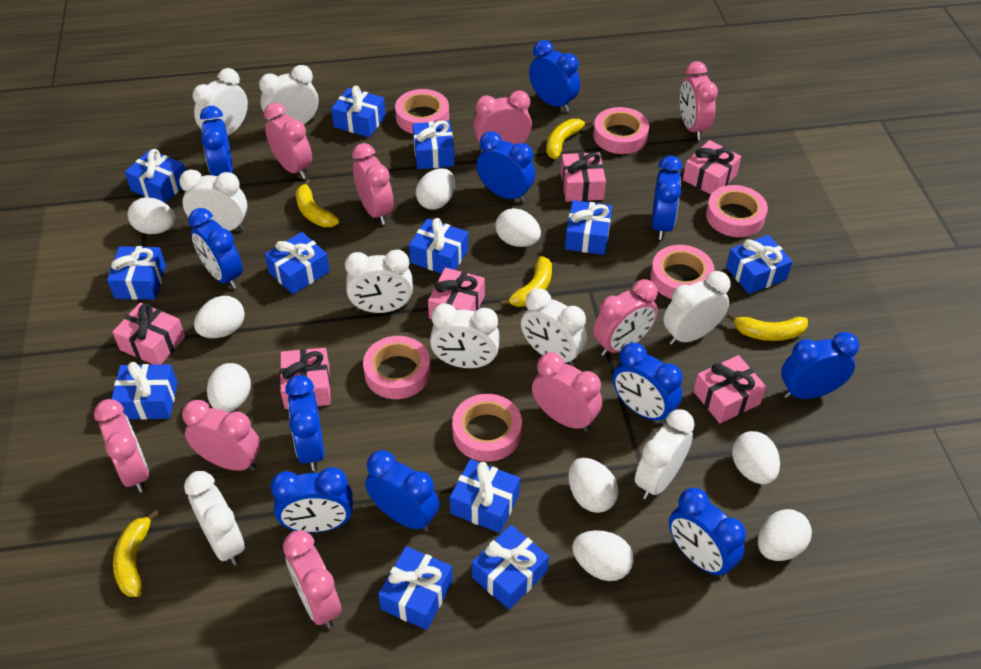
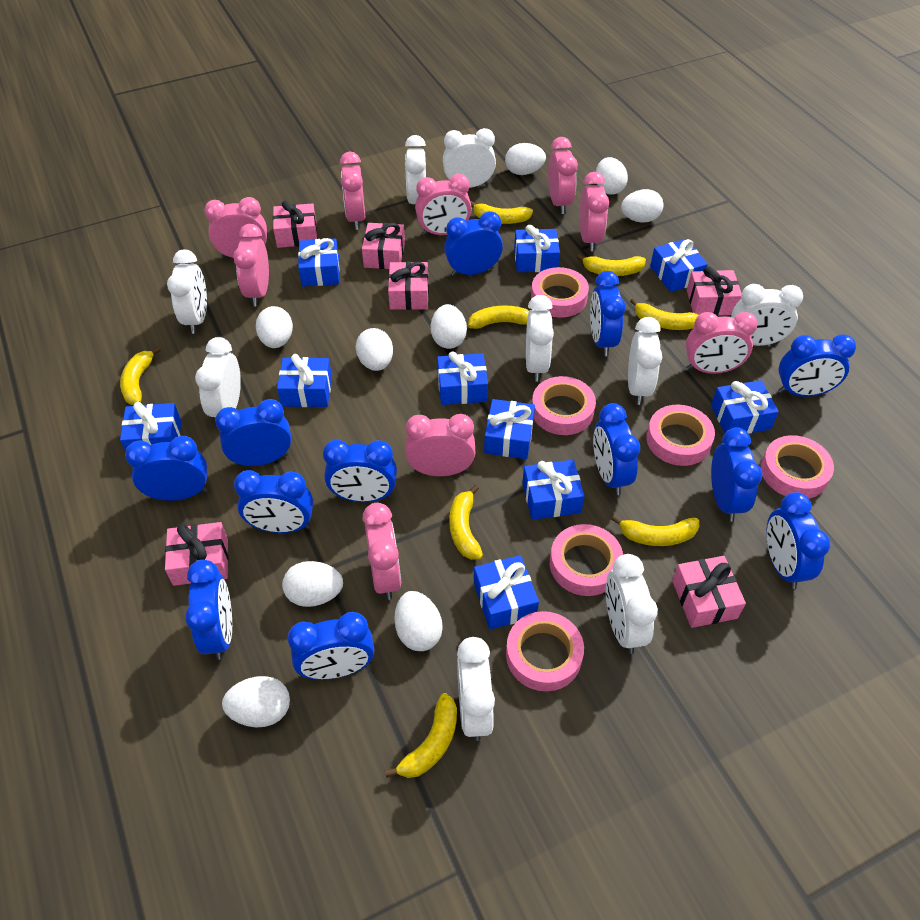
blue clock: [188,208,243,289] [200,106,233,176] [271,467,353,533] [285,375,324,471] [365,450,439,531] [476,132,535,203] [529,40,580,112] [613,343,683,424] [652,156,682,240] [669,488,746,578] [781,332,859,399] = 11 -> [125,436,207,501] [185,560,232,660] [215,399,292,466] [234,470,313,533] [288,612,374,680] [323,440,397,502] [444,211,503,276] [590,271,626,356] [593,403,640,495] [711,428,762,522] [766,492,830,589] [778,334,856,397] = 12
blue gift: [107,246,166,300] [112,362,178,420] [125,149,185,204] [265,232,330,294] [331,86,386,137] [378,546,453,630] [409,218,468,274] [412,120,455,169] [450,459,520,533] [472,525,549,610] [565,200,612,255] [726,235,793,294] = 12 -> [120,402,181,452] [277,354,332,407] [298,238,340,287] [437,351,488,405] [474,555,539,629] [484,399,535,459] [514,225,560,272] [522,460,585,520] [650,239,708,292] [711,380,779,434] = 10
yellow banana: [113,510,159,597] [296,179,340,227] [500,256,552,307] [546,119,592,159] [726,313,808,341] = 5 -> [120,346,161,405] [385,693,457,778] [449,485,483,560] [468,305,529,329] [470,201,533,224] [576,254,646,276] [611,515,699,546] [630,298,699,330] = 8

